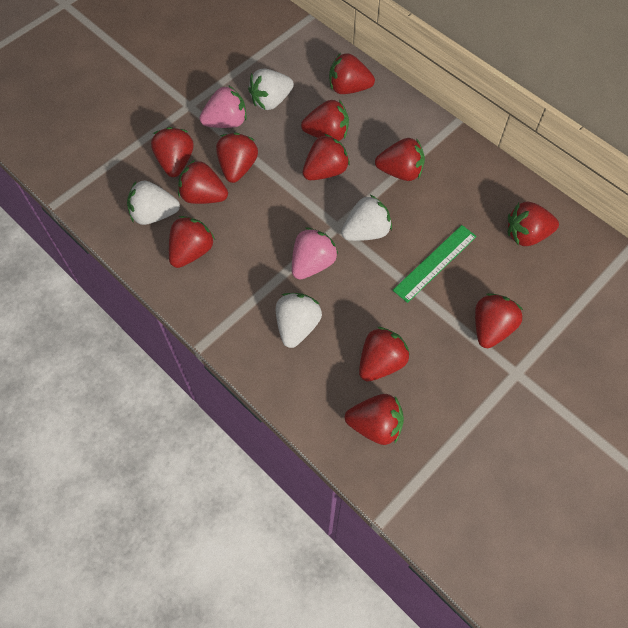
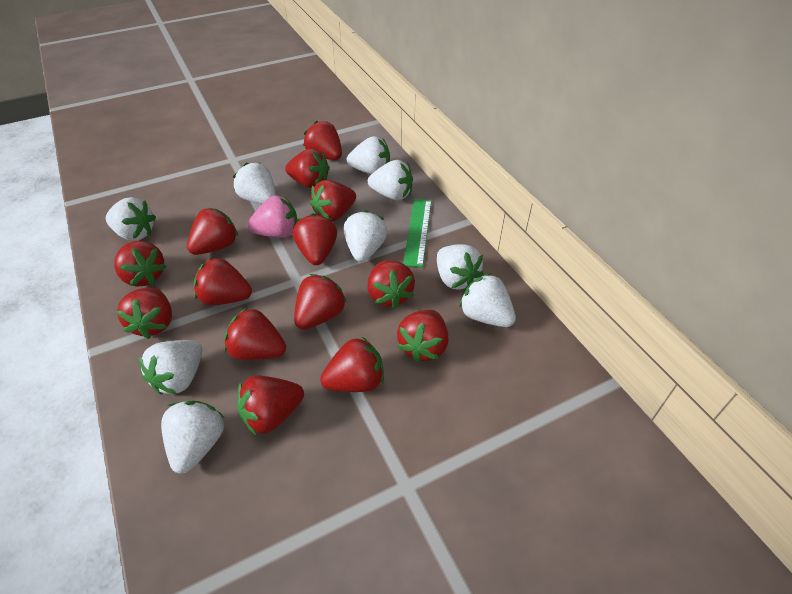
pink strawberry: [200,85,247,128] [292,228,338,279] = 2 -> [247,196,297,238] = 1
red strawberry: [151,127,193,177] [169,216,215,268] [178,160,228,204] [216,133,258,183] [301,100,349,141] [303,134,350,180] [329,53,375,94] [345,394,404,445] [359,327,410,382] [375,138,425,181] [475,293,523,348] [508,202,559,246] = 12 -> [114,241,166,287] [116,287,172,339] [187,208,238,255] [194,257,252,305] [224,307,286,360] [237,376,304,435] [285,148,330,188] [293,213,337,265] [294,274,347,330] [304,121,342,160] [310,180,356,222] [320,336,384,392] [367,260,415,309] [397,310,448,363] = 14
white strawberry: [127,181,180,225] [248,68,294,110] [276,293,322,348] [341,195,392,241] = 4 -> [106,197,156,241] [139,340,202,395] [161,401,225,474] [233,163,276,204] [344,210,387,262] [347,136,390,174] [368,160,413,200] [437,244,484,290] [459,273,516,327] = 9

